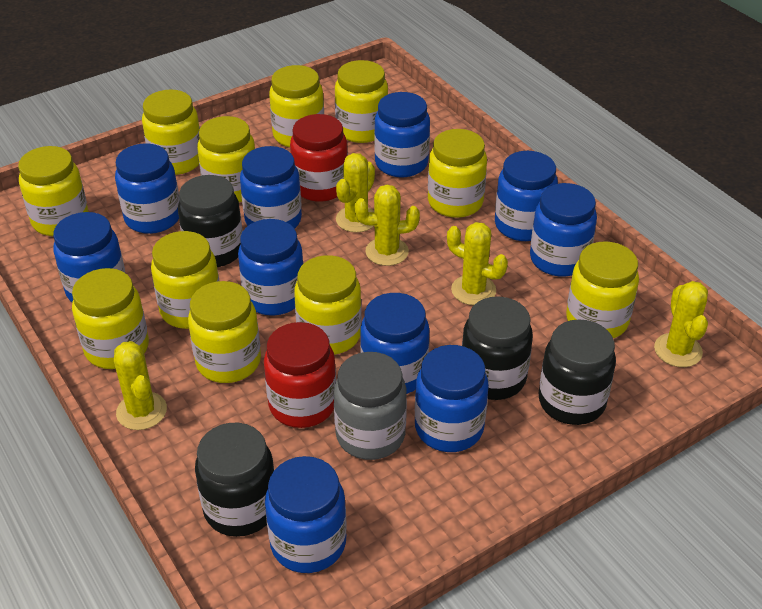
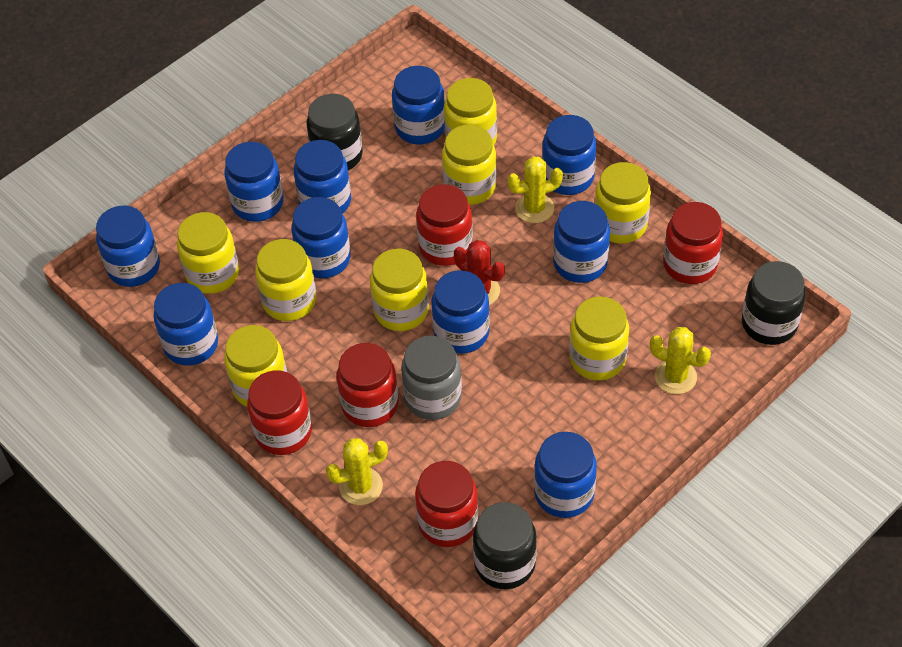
black jar: [178,175,243,267] [195,423,274,537] [462,296,533,400] [539,319,616,425] = 4 -> [306,94,363,170] [473,502,537,589] [742,261,806,345] = 3
red cactus: none = 0 -> [454,240,505,305] = 1
red jar: [264,322,336,428] [290,114,348,202] = 2 -> [247,370,312,455] [337,343,398,427] [415,461,479,547] [416,184,473,266] [663,202,723,284] = 5
yellow cactus: [114,341,167,430] [336,153,375,233] [355,185,420,266] [447,222,508,305] [654,281,708,367] = 5 -> [326,438,388,505] [507,157,563,223] [650,327,711,394] = 3
yellow jar: [18,146,89,236] [72,268,149,369] [142,89,200,175] [151,231,219,329] [188,281,261,383] [197,116,255,202] [269,65,324,148] [294,255,362,355] [335,60,388,143] [428,129,487,218] [566,241,639,338] = 11 -> [177,212,239,294] [224,325,287,407] [255,239,316,321] [370,249,429,331] [442,124,497,205] [444,78,497,145] [569,296,629,380] [595,162,651,244] = 8

